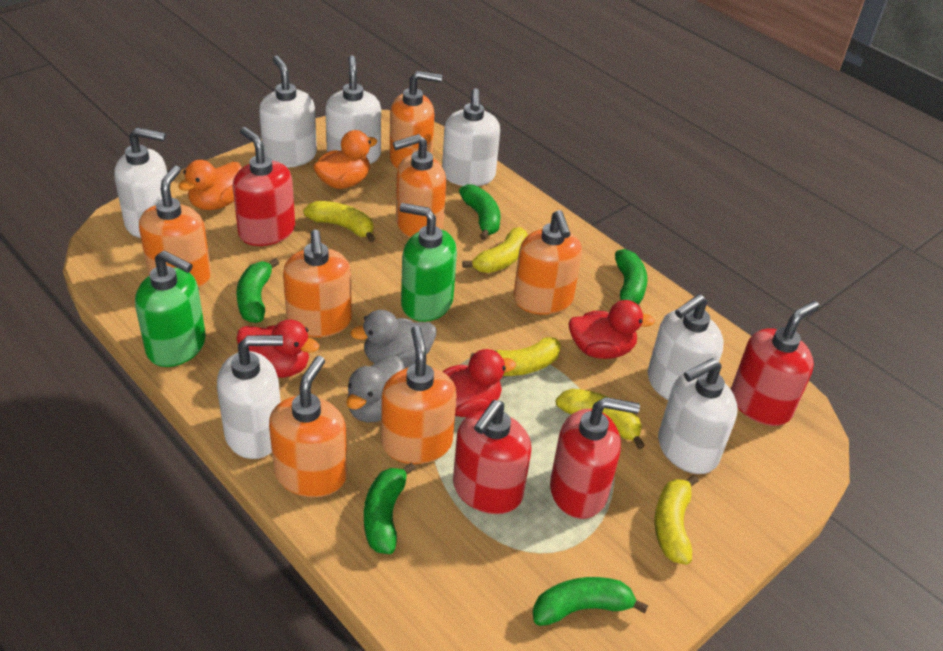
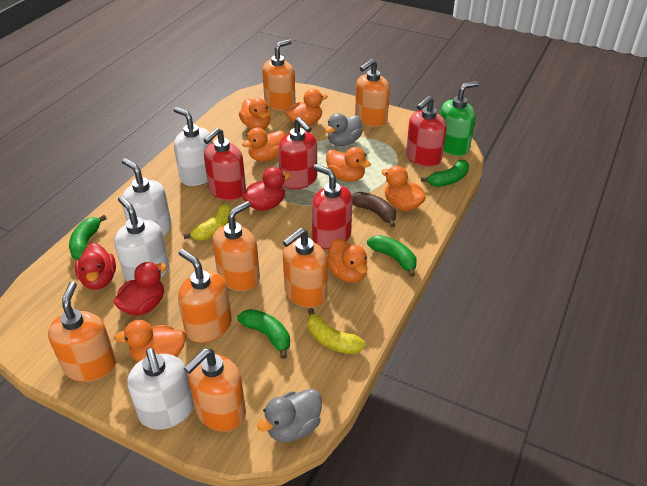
brown banana: none = 0 -> [352,192,396,227] = 1
green banana: [236,258,279,323] [364,463,416,554] [459,184,501,240] [533,577,648,626] [615,249,647,304] = 5 -> [69,215,107,260] [237,309,290,359] [367,235,417,277] [421,160,469,187] = 4
green soap dispenser: [135,250,206,367] [399,203,457,322] = 2 -> [440,81,479,156] = 1
orange duck: [178,160,242,210] [313,130,378,189] = 2 -> [114,320,186,362] [239,98,271,129] [242,127,286,161] [285,89,328,127] [326,147,371,182] [327,238,368,283] [381,166,426,211] = 7
white soap dispenser: [114,127,167,238] [217,335,283,459] [259,56,317,167] [325,55,381,164] [442,88,500,186] [648,294,724,400] [658,358,738,474] = 7 -> [114,196,169,282] [122,158,172,237] [127,348,194,430] [174,107,213,186] = 4
yellow banana: [303,201,375,242] [462,227,528,273] [470,337,561,376] [556,389,645,449] [654,475,699,565] = 5 -> [183,204,232,241] [307,308,365,354] = 2

